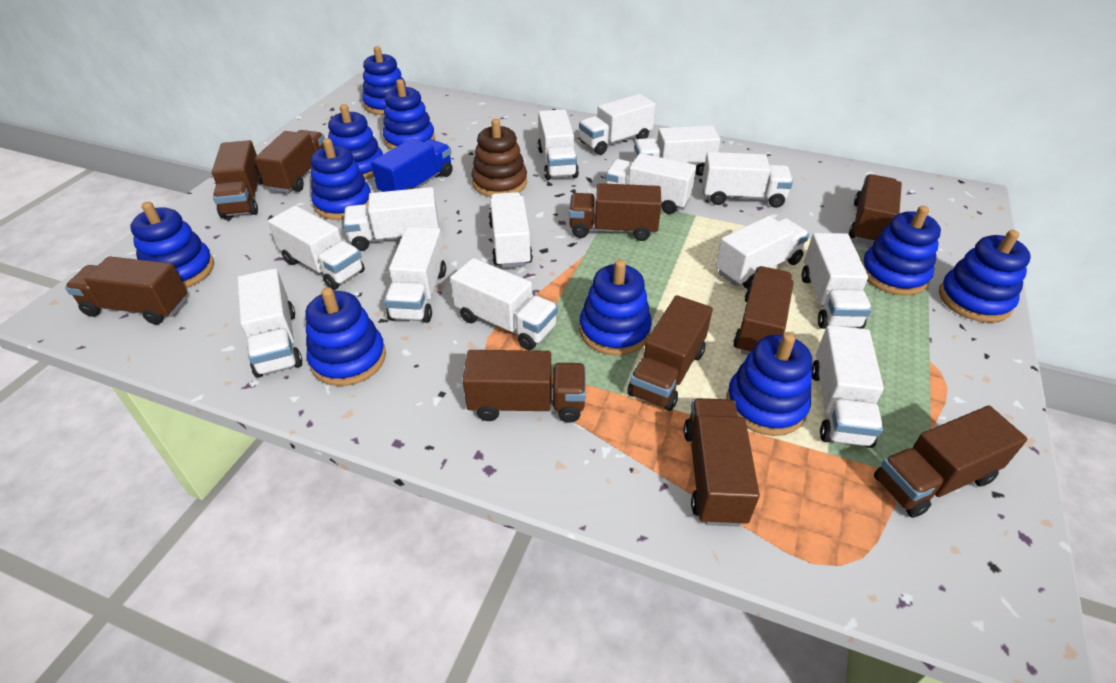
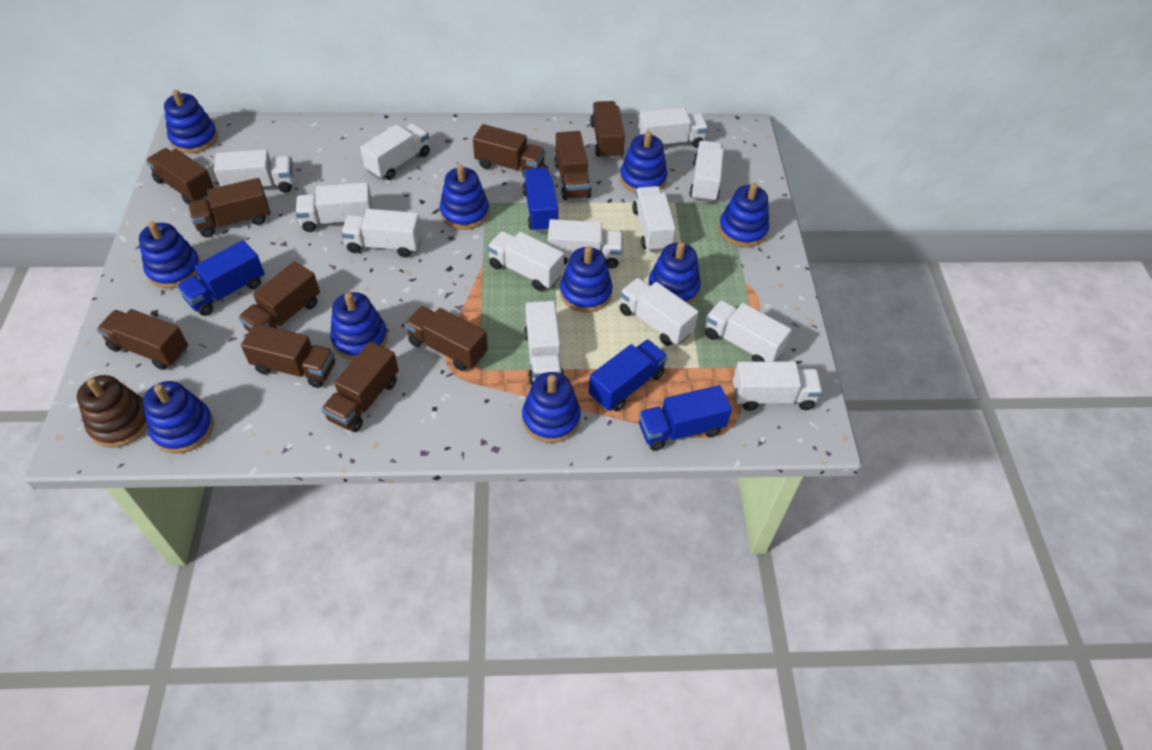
blue truck: [371,138,453,192] = 1 -> [177,240,265,316] [522,168,559,232] [589,339,668,412] [639,385,732,451] = 4
white truck: [237,268,303,378] [268,206,365,290] [343,187,439,251] [384,226,446,323] [450,258,558,350] [488,192,533,268] [538,109,579,180] [579,94,656,155] [605,153,696,214] [634,125,720,176] [702,152,793,208] [715,216,809,288] [802,233,872,329] [811,325,884,448] = 14 -> [214,149,294,193] [295,182,373,232] [341,209,421,258] [360,123,430,180] [487,231,564,291] [524,301,564,385] [548,219,623,268] [619,278,698,346] [632,186,676,252] [638,107,708,148] [689,141,724,202] [705,300,792,362] [733,361,823,411] = 13

